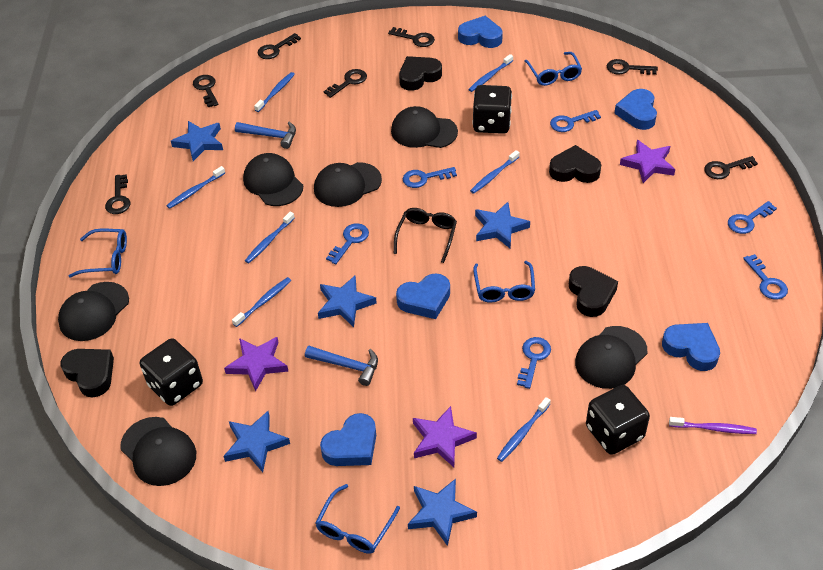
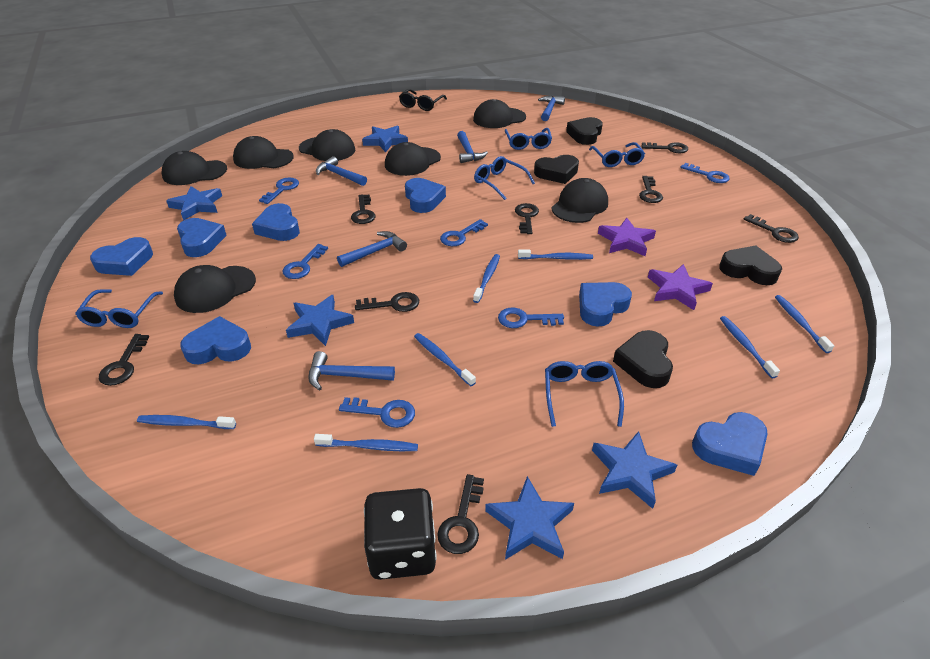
black cap: [58,282,129,341] [120,417,196,486] [243,153,303,206] [314,162,382,207] [391,106,458,148] [575,326,647,389] = 6 -> [162,151,227,185] [174,265,256,313] [233,136,294,169] [299,129,355,161] [385,142,441,176] [473,99,526,128] [551,178,608,223] = 7
black dice: [140,338,203,406] [472,85,512,134] [586,385,650,455] = 3 -> [364,488,436,580] = 1
black key: [105,174,130,214] [193,75,219,107] [258,33,301,59] [324,69,367,98] [388,27,435,47] [607,59,658,75] [704,156,758,179] = 7 -> [99,334,149,386] [351,194,376,224] [355,292,419,312] [437,474,484,554] [515,203,539,234] [639,176,663,203] [641,142,688,153] [743,214,799,243] = 8
blue glasses: [69,229,127,277] [315,484,400,554] [473,261,535,303] [524,52,582,86] = 4 -> [75,289,163,328] [474,156,535,200] [505,128,552,150] [545,361,624,427] [589,142,645,167] = 5
blue hammer: [235,121,296,149] [305,346,378,386] = 2 -> [308,351,395,391] [316,156,367,186] [337,231,407,267] [457,131,488,163] [538,96,565,121] = 5
blue heart: [320,413,376,466] [396,273,450,319] [458,16,503,48] [614,89,657,130] [662,323,720,371] = 5 -> [90,237,153,276] [177,218,227,257] [180,316,251,364] [252,203,300,241] [405,178,446,213] [579,282,632,327] [692,412,768,476] = 7
purple star: [224,337,289,391] [413,406,477,467] [620,140,675,183] = 3 -> [598,218,656,256] [648,264,713,310] = 2
purple toothbrush: [669,417,757,434] = 1 -> none = 0

